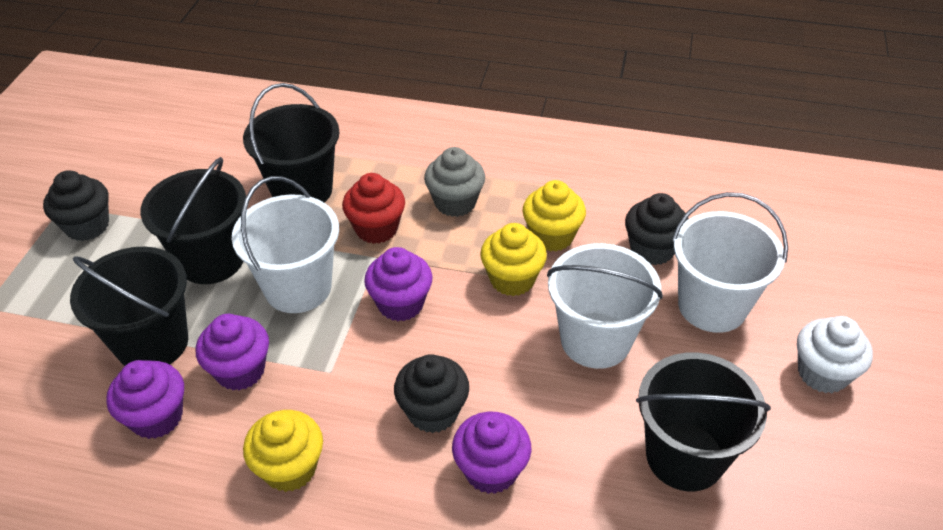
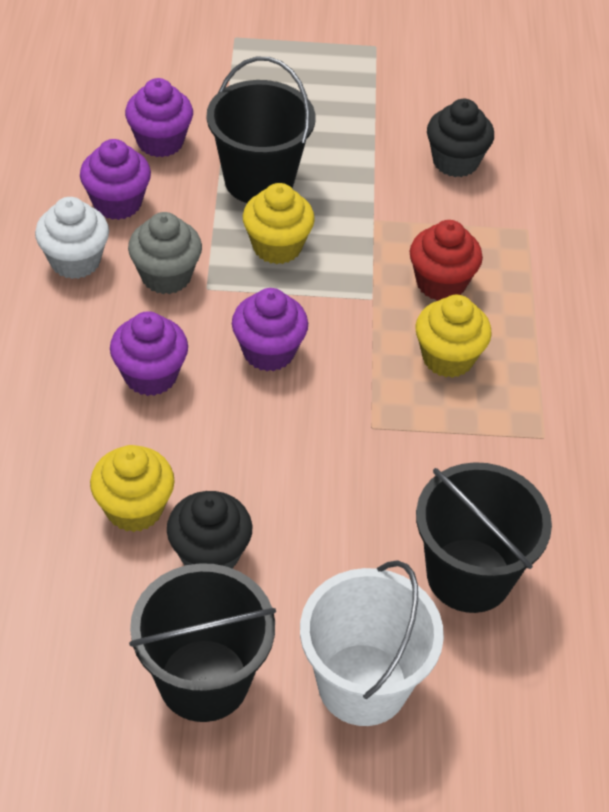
black bucket: [70,247,188,366] [140,157,246,284] [243,83,340,203] [636,353,771,491] = 4 -> [129,563,276,722] [207,57,315,203] [416,462,552,613] = 3
black cupcake: [43,170,109,241] [394,354,469,433] [625,193,689,265] = 3 -> [167,491,252,569] [427,99,494,177] = 2
white bucket: [232,176,339,313] [547,243,663,369] [672,192,788,333] = 3 -> [300,560,444,726] = 1

